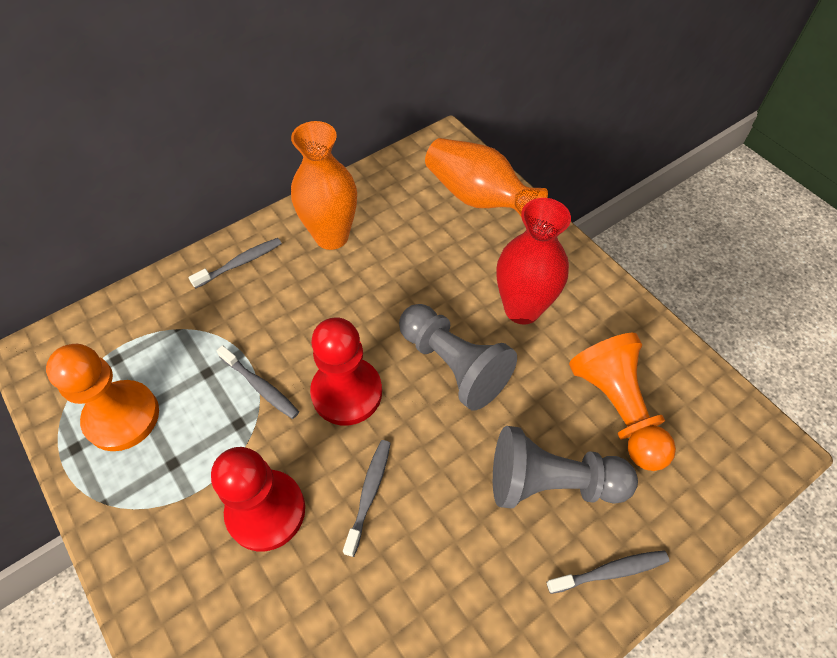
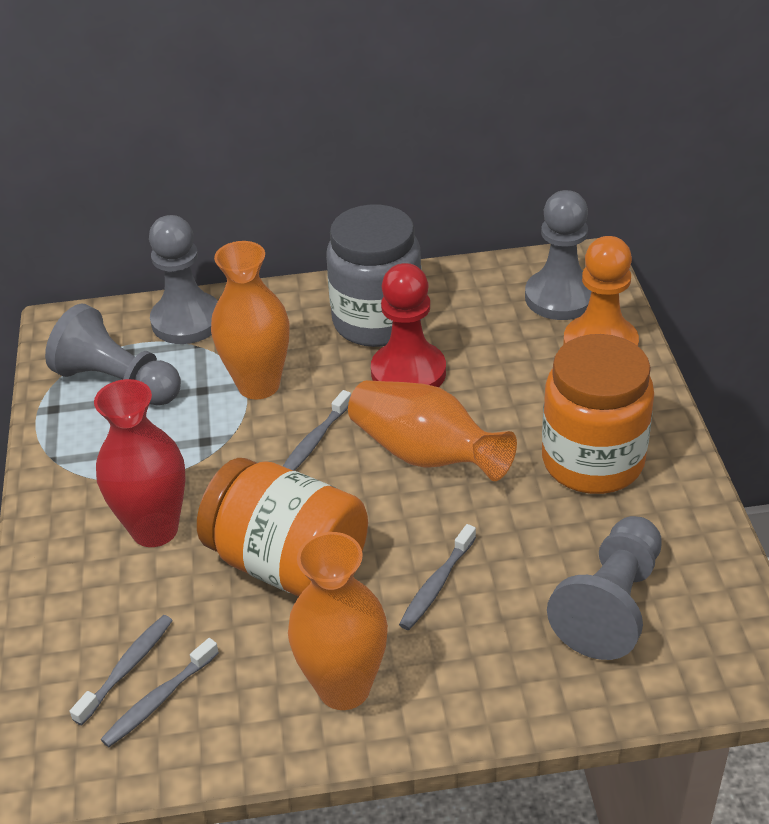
grey jar: none = 0 -> [326,205,422,347] = 1
grey pawn: [399,304,517,410] [493,426,638,508] = 2 -> [45,304,181,406] [149,215,218,344] [525,190,591,320] [547,516,662,660] = 4
orange jar: none = 0 -> [197,458,368,597] [542,334,654,494] = 2
orange pawn: [46,344,159,451] [569,333,676,471] = 2 -> [563,236,639,346] = 1
orange vase: [291,121,357,250] [425,138,548,218] = 2 -> [211,241,290,399] [288,532,388,710] [348,380,517,481] = 3
red pawn: [211,447,305,551] [310,317,382,426] = 2 -> [371,263,446,387] = 1

